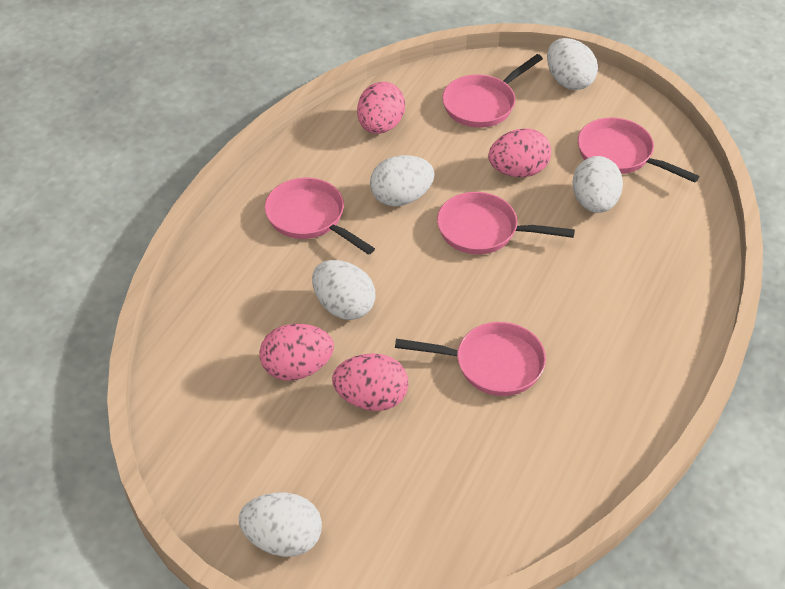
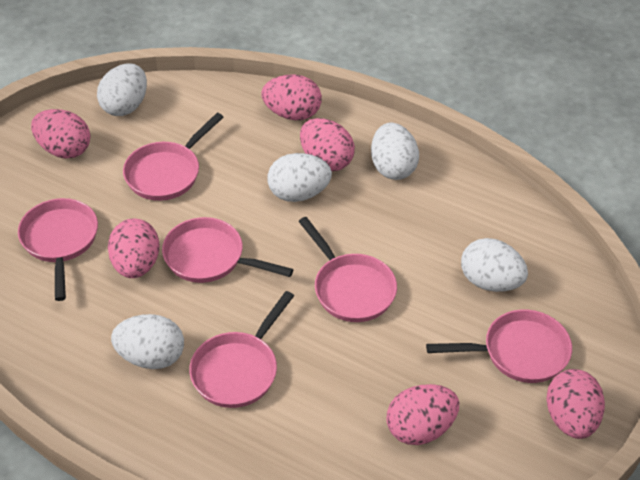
pink egg: [259,324,334,380] [332,353,408,411] [357,82,405,134] [488,128,551,177] = 4 -> [31,109,91,158] [108,218,160,278] [261,75,322,120] [300,118,355,171] [387,384,459,445] [546,369,605,439] = 6
pink pan: [265,178,375,255] [395,322,546,396] [437,192,575,254] [442,54,543,128] [578,117,700,183] = 5 -> [18,198,98,301] [123,113,224,201] [162,217,294,283] [189,291,294,408] [298,217,397,322] [426,309,572,383] = 6

